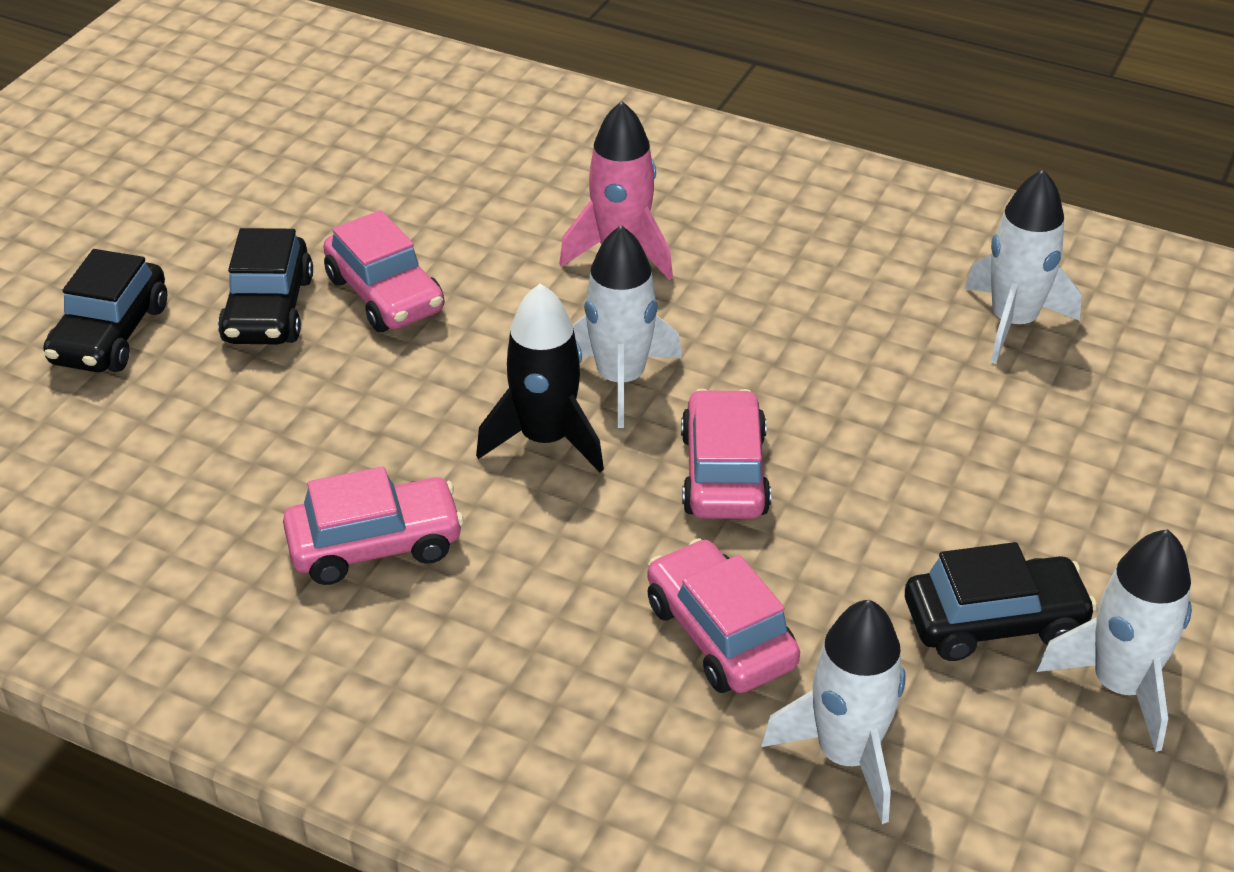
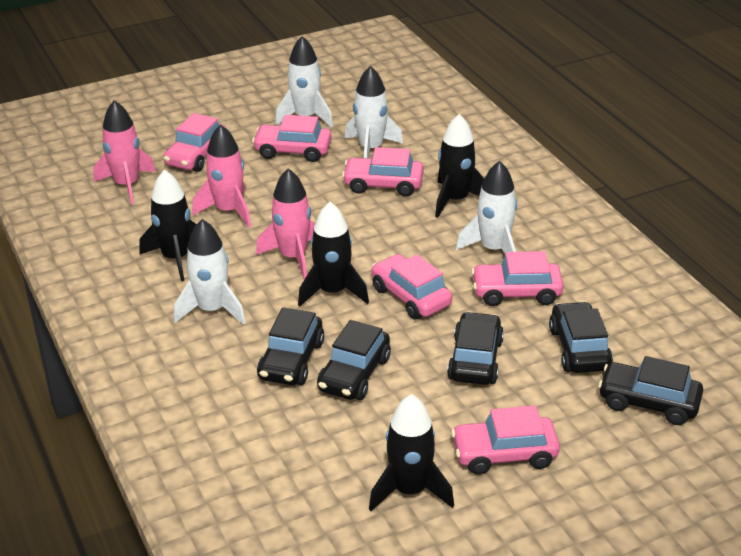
black car: [43,249,167,372] [218,228,313,344] [905,542,1097,661] = 3 -> [257,307,324,385] [317,320,391,400] [447,311,504,385] [549,301,613,373] [598,356,703,425] = 5
black rocket: [476,283,604,472] = 1 -> [139,170,197,281] [298,202,369,307] [369,394,454,511] [435,114,484,218] = 4
pink car: [283,466,464,585] [323,210,444,332] [647,538,800,693] [681,389,771,519] = 4 -> [163,113,226,172] [252,115,332,162] [342,147,424,196] [371,254,452,319] [451,405,560,475] [471,251,564,306] = 6
pink rocket: [559,101,673,280] = 1 -> [93,100,156,205] [192,124,251,227] [256,168,315,279] = 3

